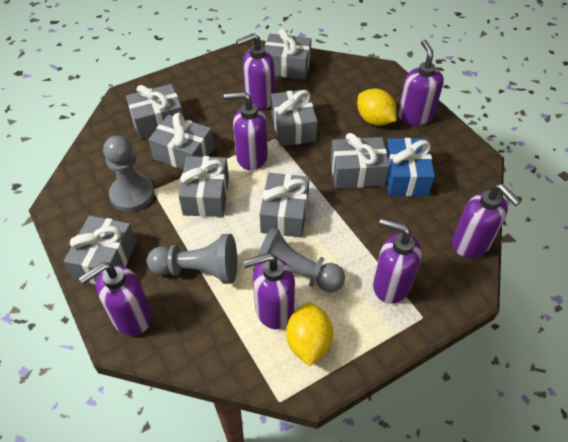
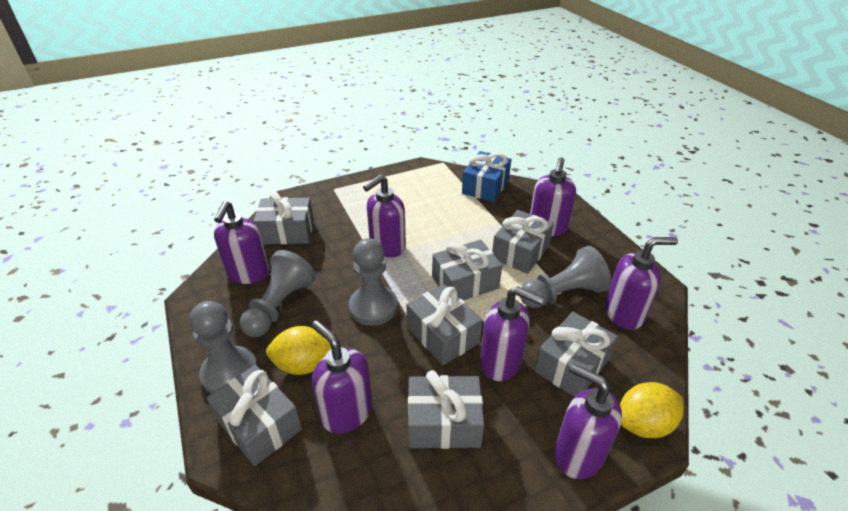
grey gift: [64,215,137,284] [126,84,184,139] [148,113,214,170] [178,156,229,217] [260,173,309,238] [265,28,312,79] [271,89,318,146] [330,133,389,189] = 8 -> [207,365,302,466] [253,191,314,244] [406,284,482,365] [408,370,484,449] [432,240,502,300] [492,210,554,274] [535,312,618,397] = 7
grey pawn: [103,135,154,212] [147,234,237,284] [253,227,345,292] = 3 -> [189,301,258,394] [240,250,316,337] [349,238,398,326] [520,246,611,308] = 4

